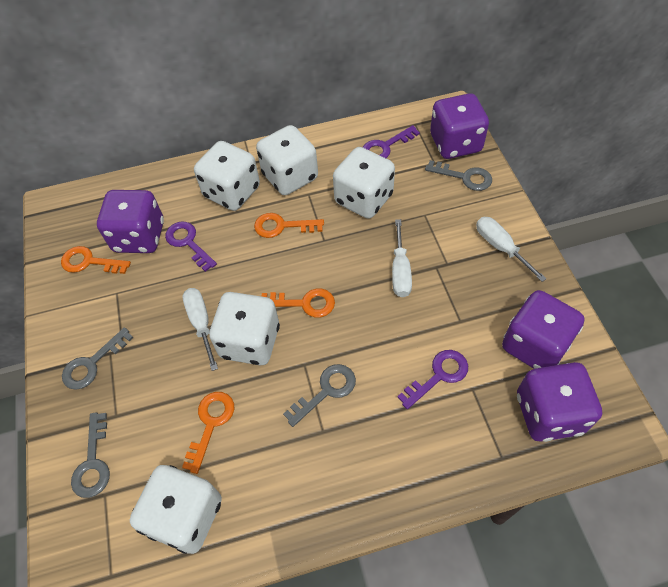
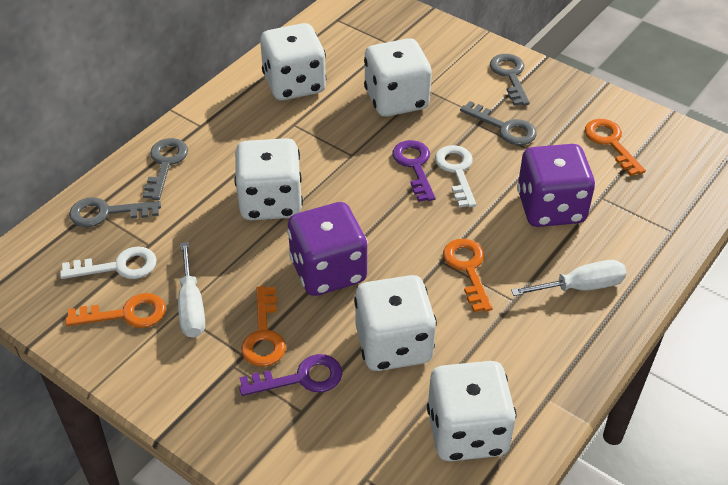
purple dice: [97,190,164,253] [430,93,489,159] [502,290,585,369] [517,362,602,442] = 4 -> [287,202,368,296] [517,144,595,227] = 2
purple key: [165,222,217,272] [363,125,420,158] [397,350,468,409] = 3 -> [239,354,342,396] [392,140,436,202] = 2
white key: none = 0 -> [60,246,157,279] [435,145,476,208] = 2
white screwdriver: [182,288,218,371] [392,219,412,297] [476,217,547,282] = 3 -> [178,242,205,338] [511,260,627,296] = 2

